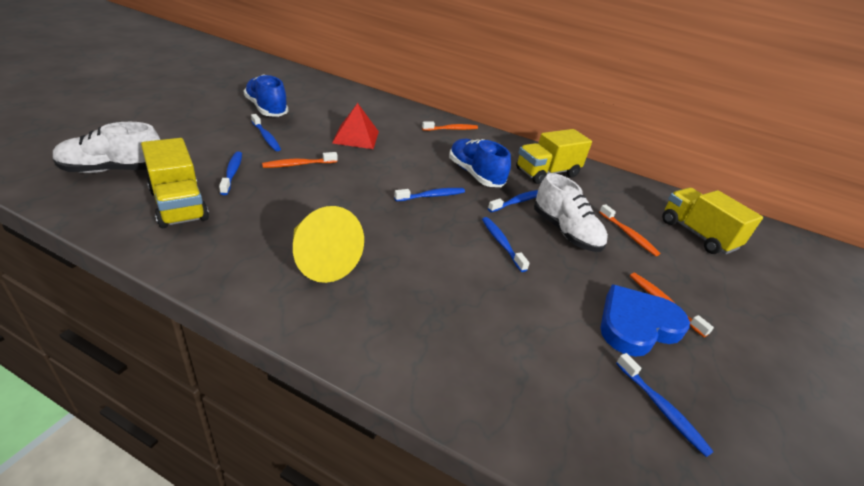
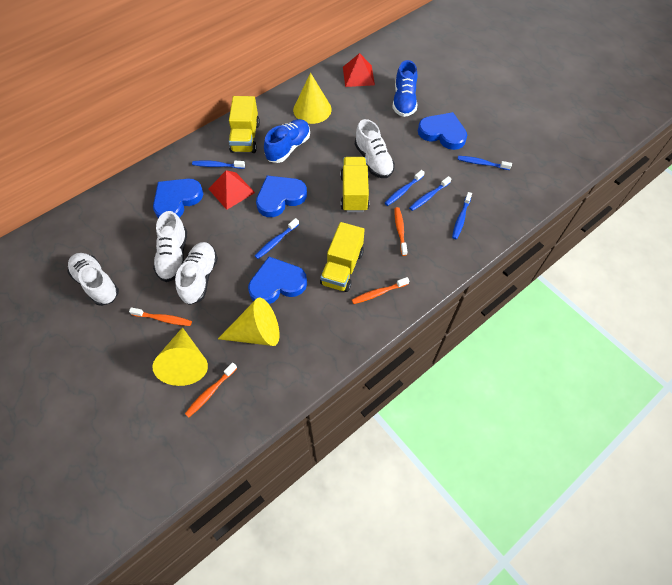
blue heart: [600,285,690,357] = 1 -> [153,179,203,218] [248,257,307,304] [256,176,307,217] [418,112,467,150] = 4
red pyramid: [332,103,379,149] = 1 -> [208,170,255,210] [343,53,375,87] = 2
white shoe: [53,122,160,173] [534,173,608,252] = 2 -> [67,253,119,306] [153,211,187,282] [175,242,218,305] [355,119,395,178] = 4
yellow cone: [293,206,364,283] = 1 -> [152,327,208,386] [218,298,279,346] [293,73,332,124] = 3

